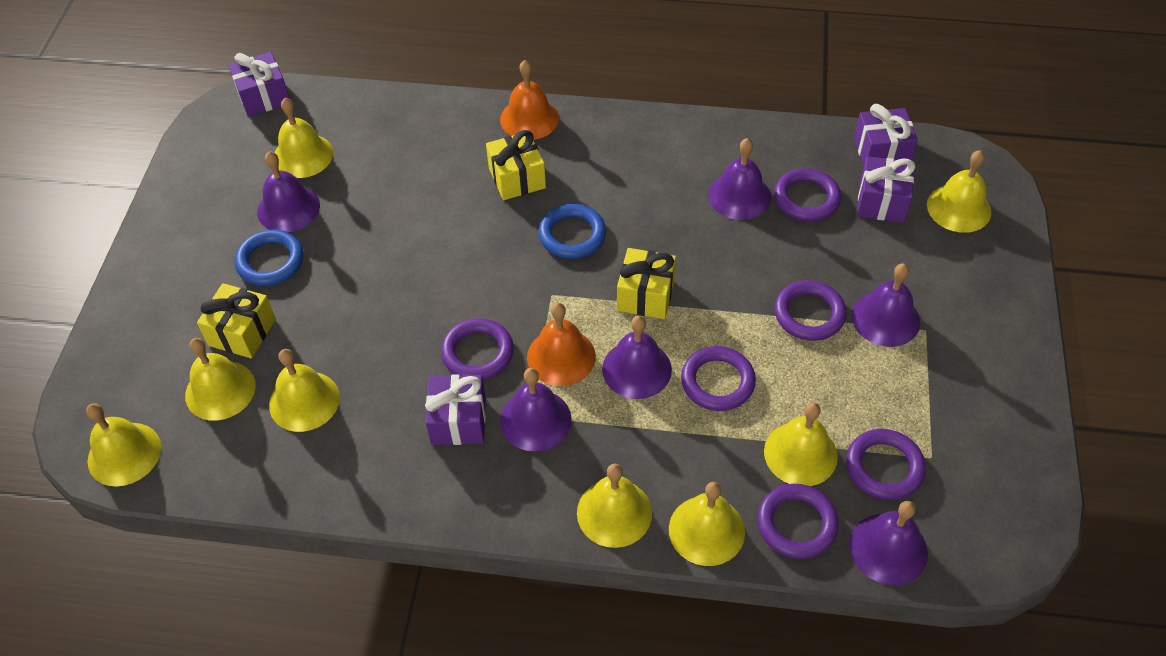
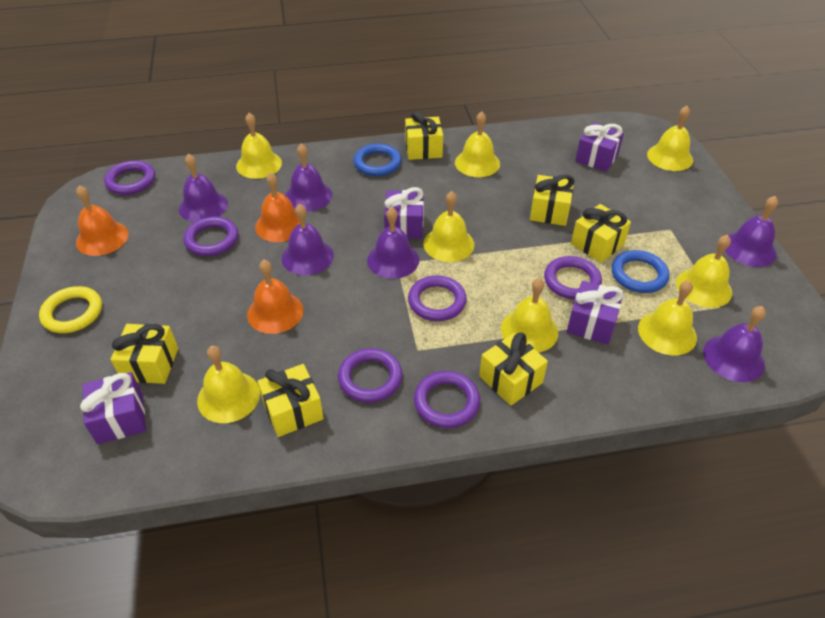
orange bell: [500,60,559,140] [527,303,596,386] = 2 -> [76,185,129,256] [247,260,304,334] [255,172,300,242] = 3
yellow gift: [197,283,276,358] [486,130,546,200] [617,248,676,319] = 3 -> [111,324,178,384] [258,364,324,437] [405,111,443,160] [479,333,548,406] [530,174,575,226] [571,204,631,262] = 6
yellow ring: none = 0 -> [39,286,102,333] = 1

